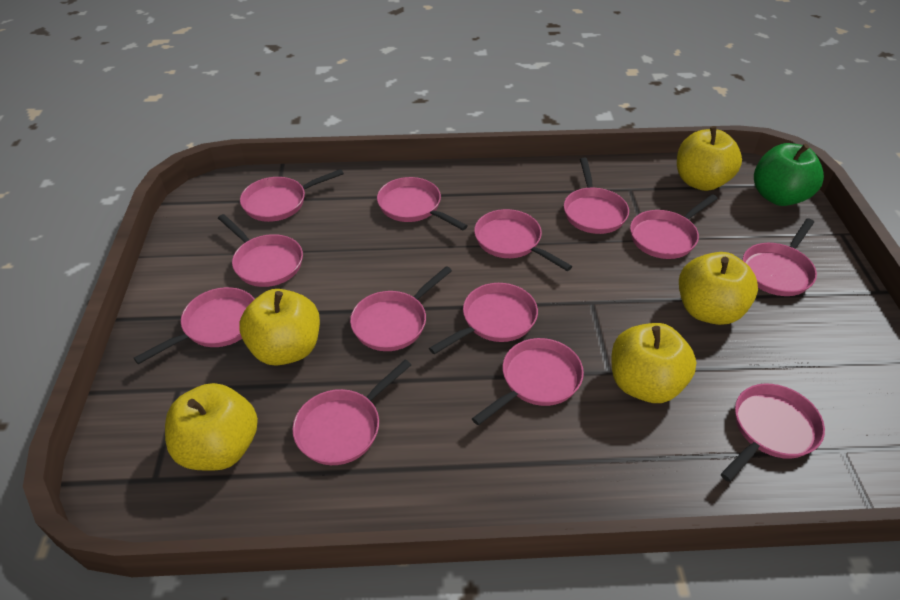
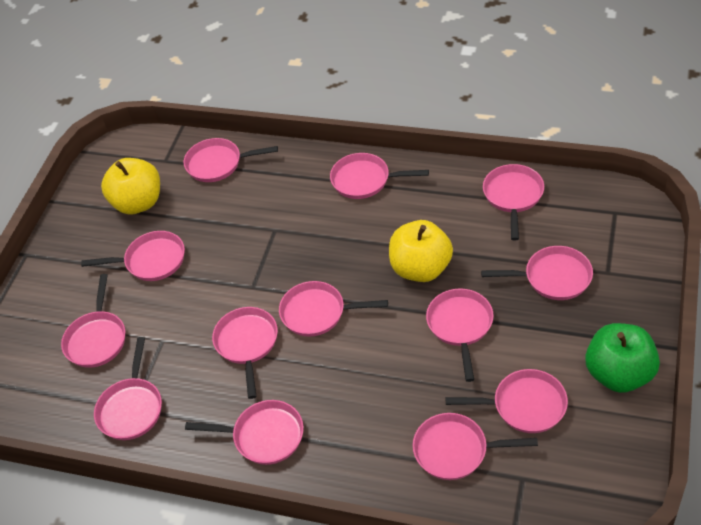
yellow apple: [165,383,258,471] [239,289,320,366] [612,323,696,403] [677,126,742,191] [679,252,758,325] = 5 -> [101,158,160,214] [389,220,453,282] = 2

